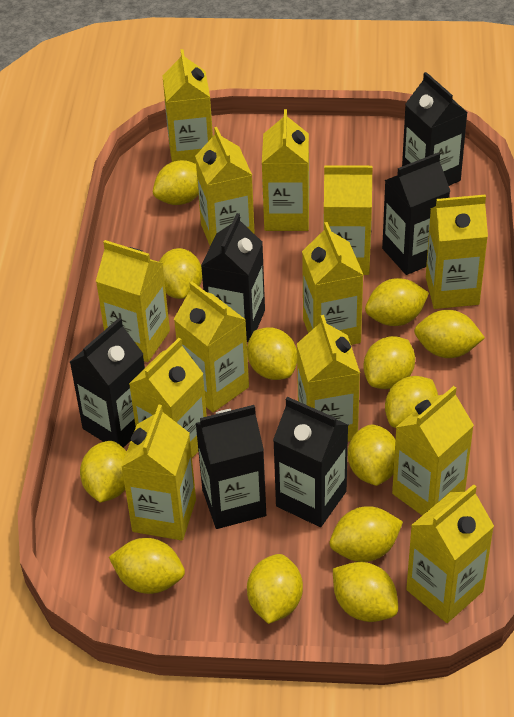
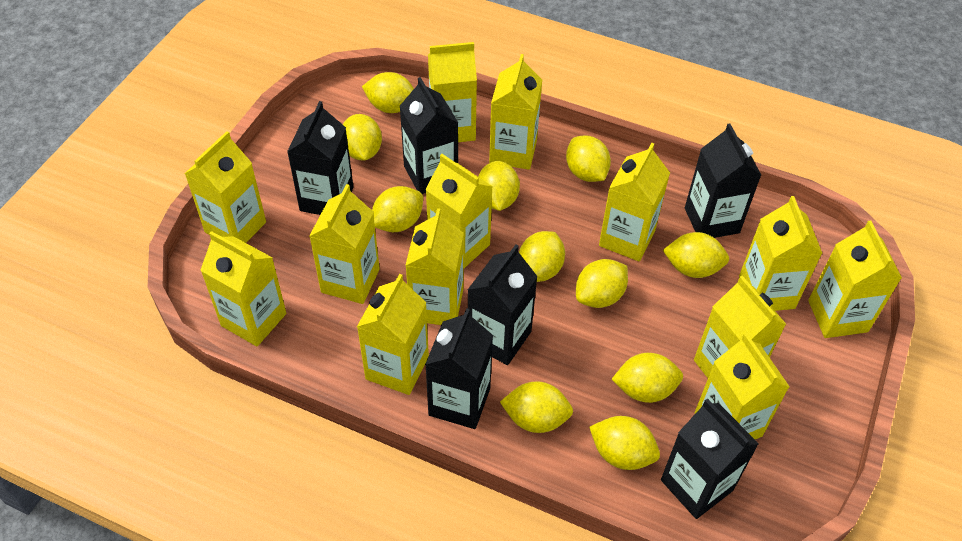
yellow lemon: [80,441,127,503] [109,538,185,594] [153,160,199,205] [159,248,202,299] [247,327,297,380] [247,554,303,624] [330,506,403,562] [333,562,398,622] [348,425,396,486] [363,336,415,389] [365,278,429,326] [385,376,438,428] [414,310,485,358] = 13 -> [343,114,382,160] [362,72,414,113] [372,186,423,232] [478,161,520,211] [500,381,573,433] [519,231,565,282] [566,136,611,182] [576,259,628,308] [589,416,660,470] [612,353,683,403] [663,232,729,278] = 11

